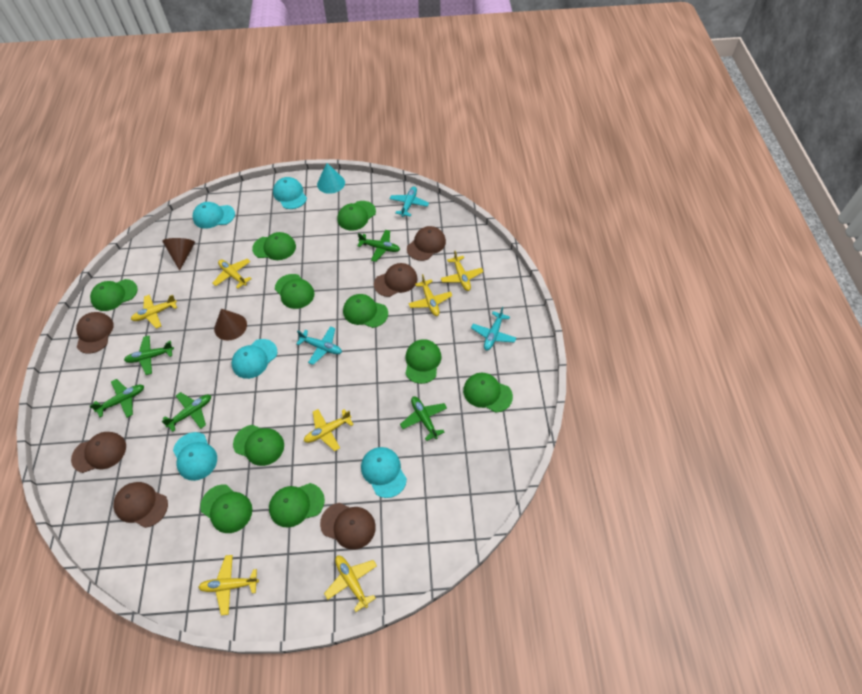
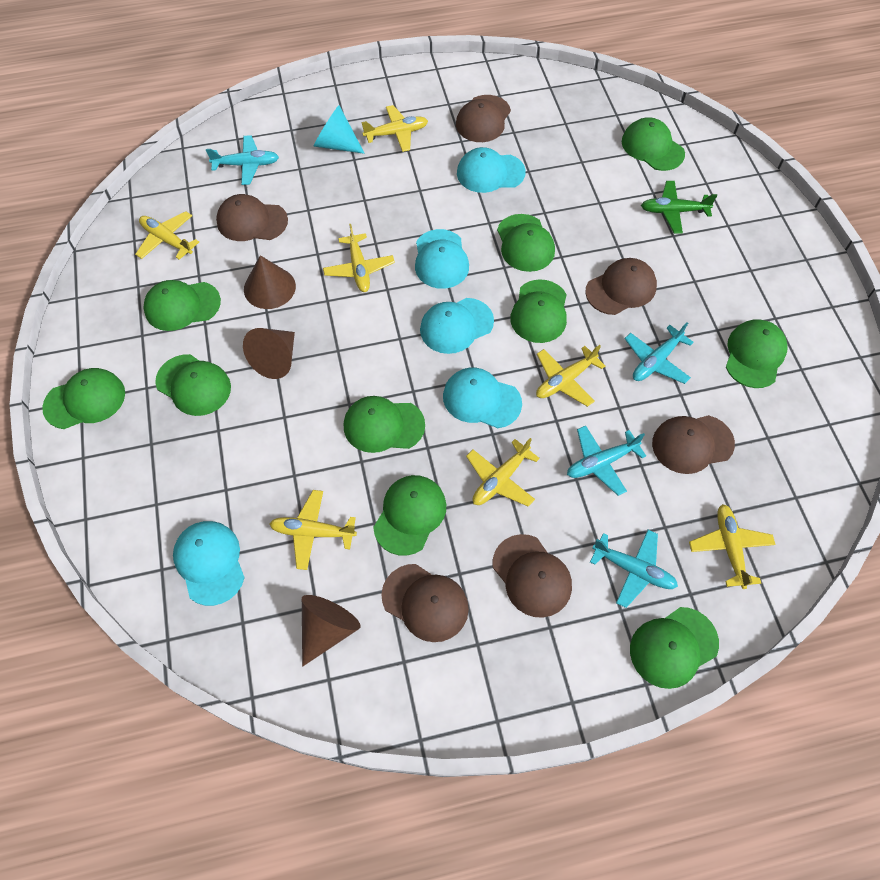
brown cone: [162,238,195,271] [214,309,247,341] = 2 -> [243,328,295,379] [244,255,296,309] [302,595,361,667] = 3
green plane: [90,379,144,418] [124,336,174,375] [161,392,211,432] [358,230,400,262] [400,396,447,441] = 5 -> [641,181,717,233] = 1
turquoise plane: [296,326,342,365] [390,186,429,217] [471,307,516,350] = 3 -> [206,135,279,185] [567,426,646,496] [590,530,678,608] [625,322,694,384] = 4

